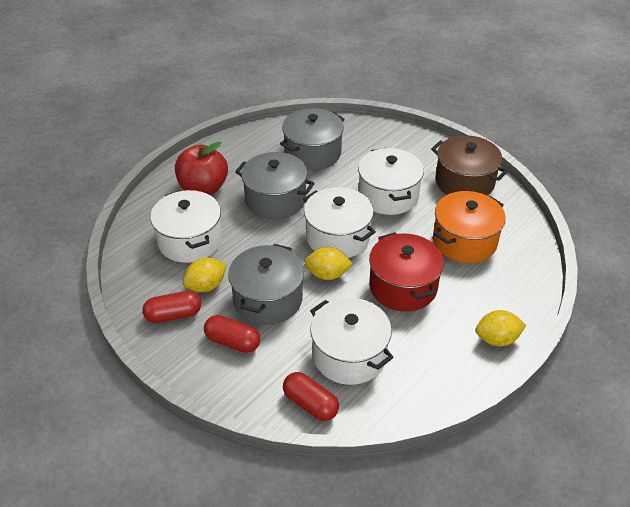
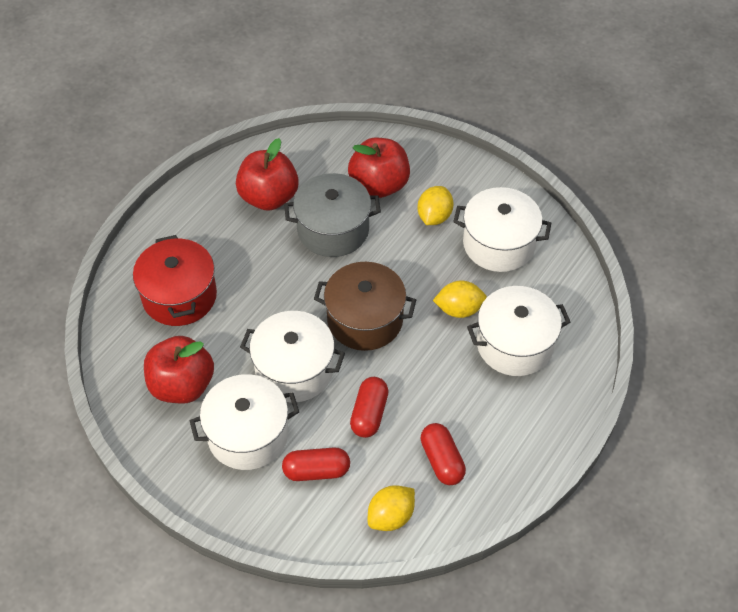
grey pot: [228,244,304,325] [235,152,315,219] [280,108,345,170] = 3 -> [284,173,381,257] = 1
orange pot: [433,191,506,263] = 1 -> none = 0
red apple: [175,142,228,195] = 1 -> [144,336,214,404] [236,138,299,211] [348,138,410,198] = 3

